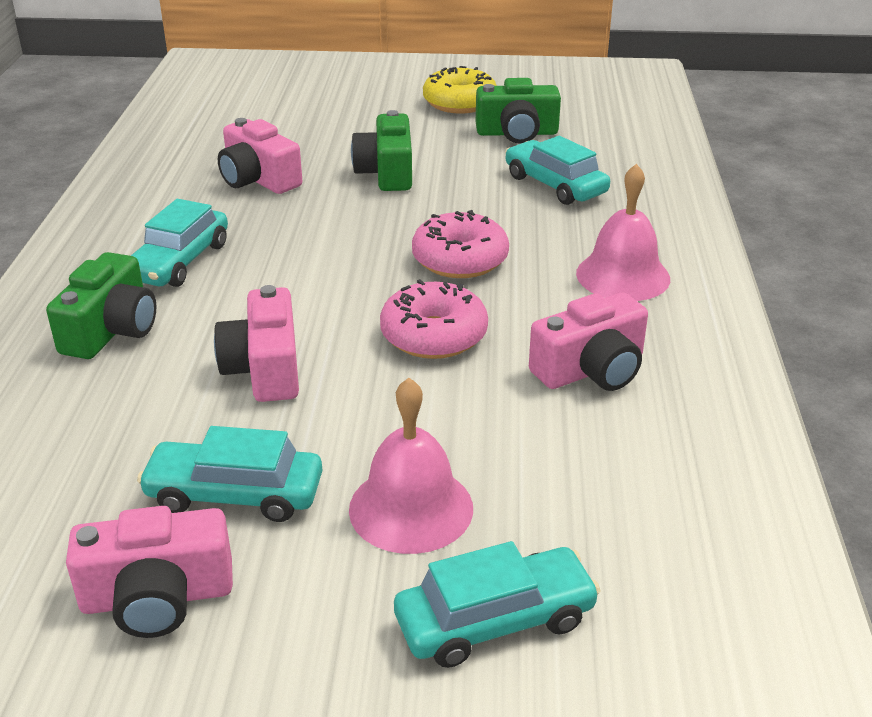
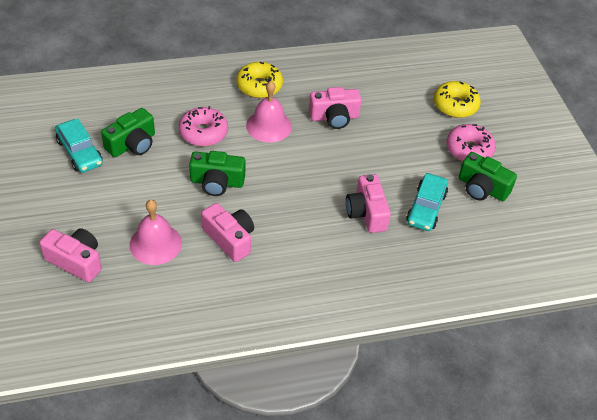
turquoise car: [131,199,228,287] [137,426,322,522] [394,541,601,668] [505,136,610,205] = 4 -> [55,119,103,173] [406,173,448,231] = 2
yellow donut: [423,66,497,114] = 1 -> [236,62,283,98] [434,81,481,118] = 2

